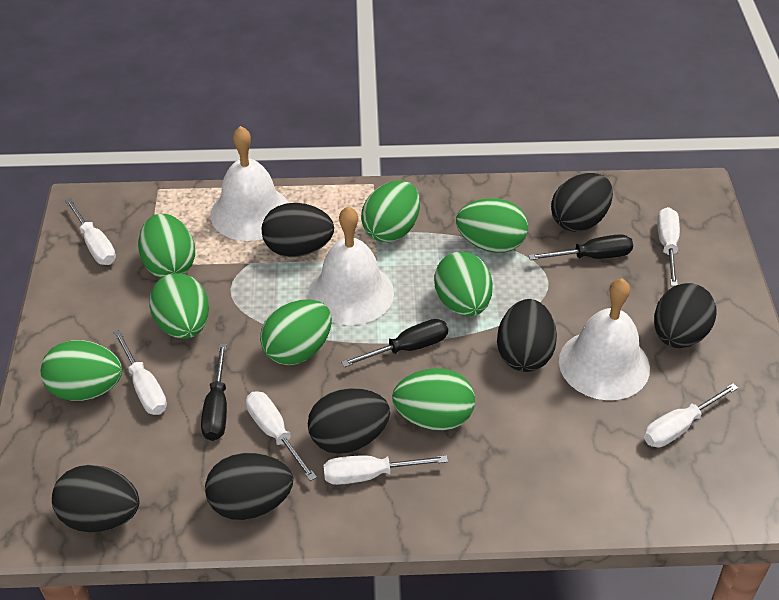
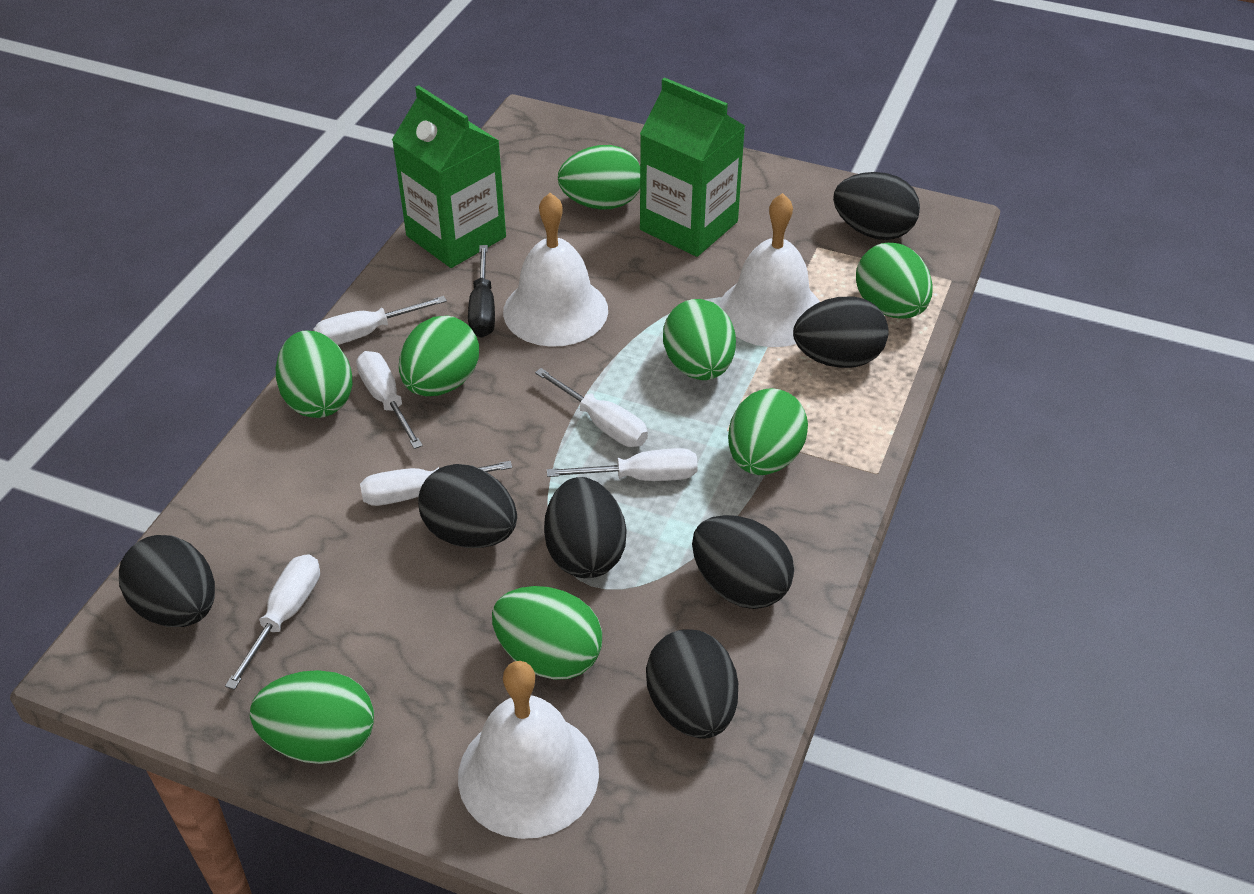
black screwdriver: [201,344,227,441] [341,319,448,367] [528,234,633,260] = 3 -> [468,245,495,338] = 1
green carton: none = 0 -> [392,85,506,268] [640,77,745,257] = 2

